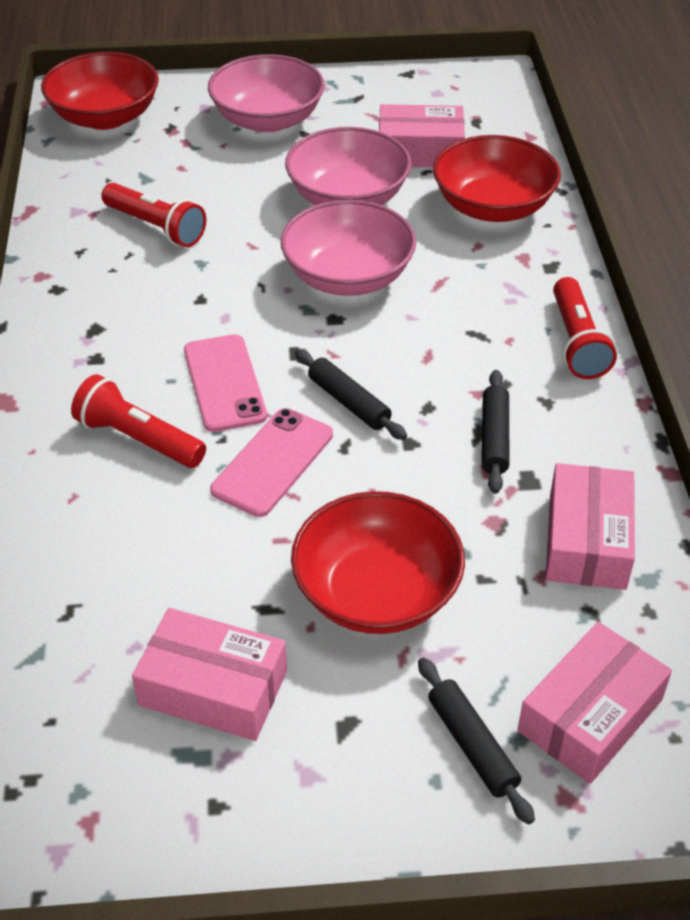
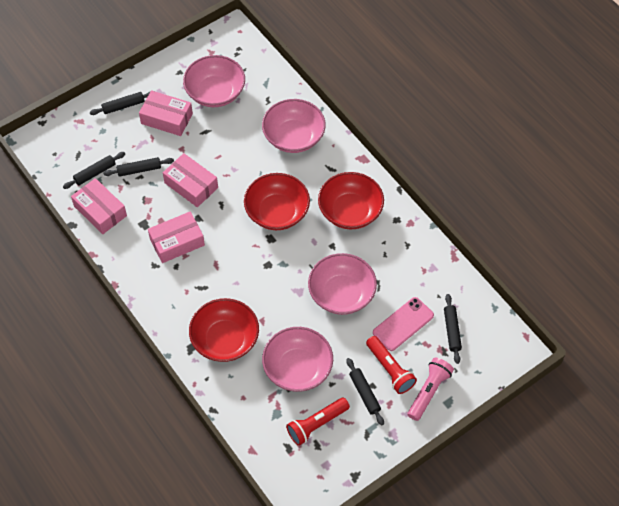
black rolling pin: [295,349,407,440] [418,658,535,825] [482,370,509,494] = 3 -> [63,152,125,189] [90,92,150,115] [103,157,174,177] [346,358,384,426] [444,294,462,364] = 5
pink bowl: [208,54,325,133] [281,200,416,296] [285,127,411,205] = 3 -> [183,55,245,107] [262,99,326,153] [262,327,333,392] [308,253,377,315] = 4
pink flashlight: none = 0 -> [408,358,454,421] = 1
pink phone: [184,334,267,432] [210,408,333,517] = 2 -> [373,297,434,351] = 1
red flashlight: [71,374,206,468] [101,183,206,247] [553,277,617,379] = 3 -> [286,397,350,446] [366,336,417,394] = 2

